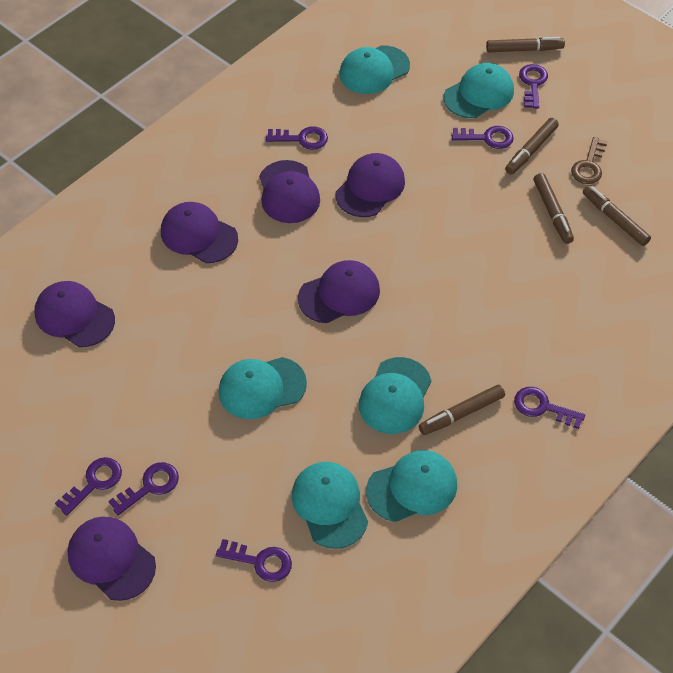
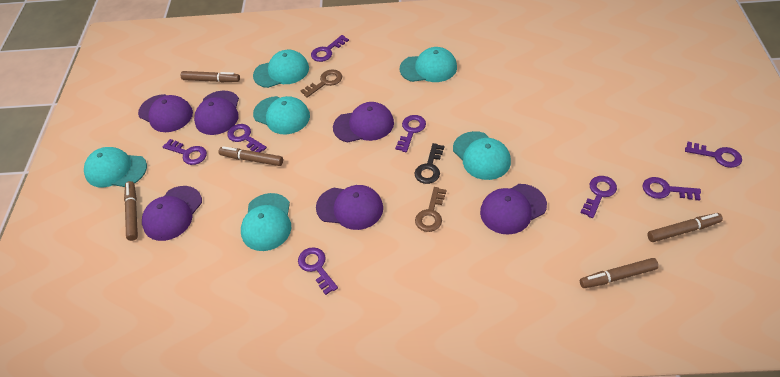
black key: none = 0 -> [414,143,444,184] = 1
brown key: [571,137,608,184] = 1 -> [301,69,342,98] [415,187,446,232] = 2
purple key: [55,457,122,516] [108,462,179,515] [216,539,292,582] [266,127,328,150] [452,126,514,149] [514,387,585,429] [519,64,548,109] = 7 -> [163,139,207,165] [227,124,267,152] [298,247,338,295] [311,35,349,62] [395,115,426,152] [580,176,617,218] [642,177,701,200] [685,142,742,168] = 8

